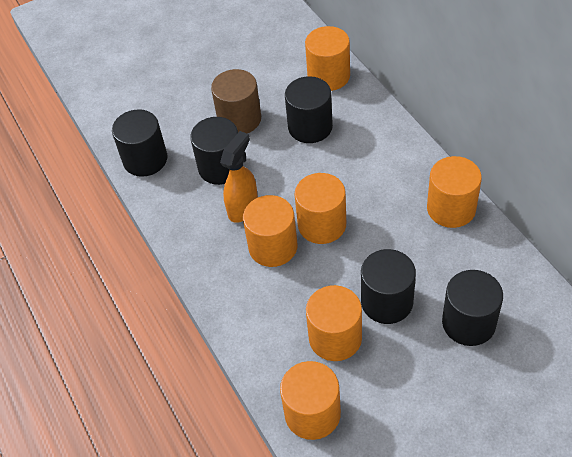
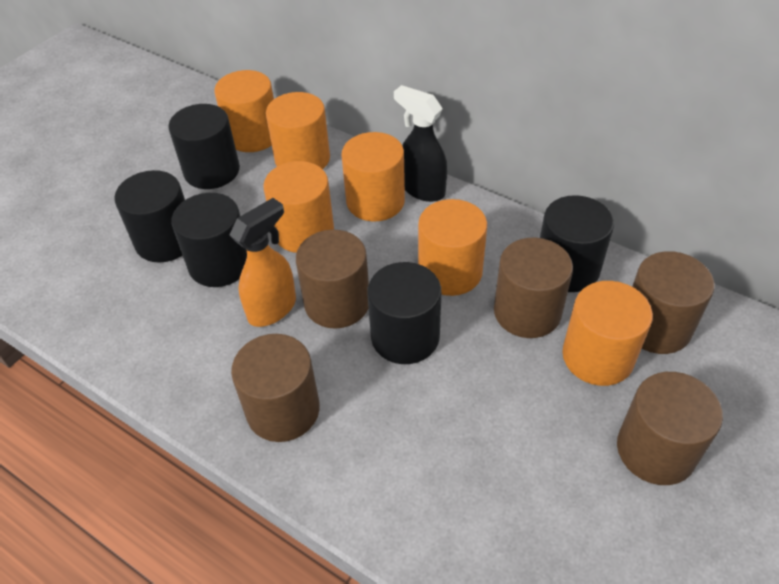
black spray bottle: none = 0 -> [394,85,448,202] = 1
brown cylinder: [211,69,261,133] = 1 -> [231,334,320,442] [296,230,369,329] [494,238,573,338] [617,372,723,485] [632,251,714,354] = 5

